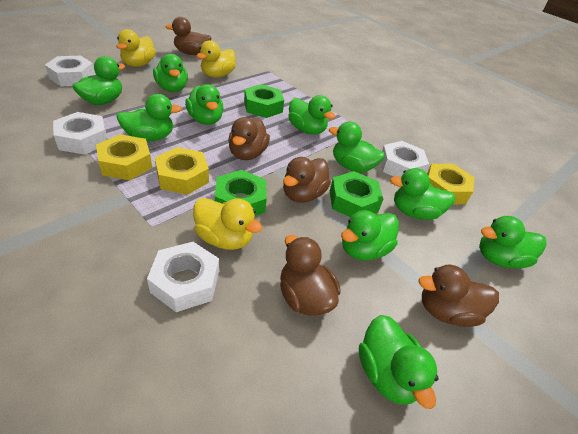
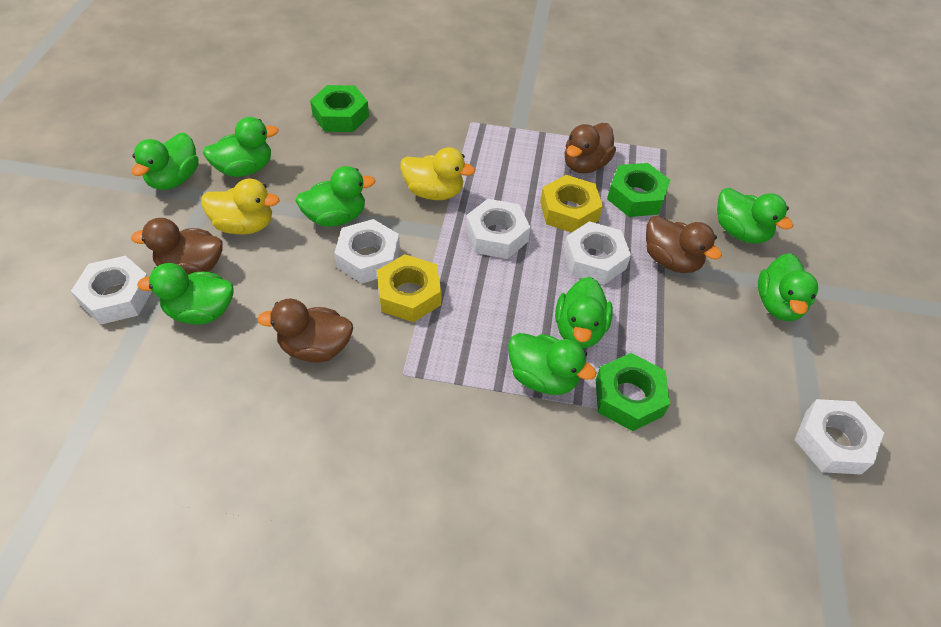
brown duck: [165,17,211,55] [228,117,270,160] [280,235,341,315] [283,157,331,203] [418,265,499,327] = 5 -> [131,218,222,275] [257,298,353,363] [565,123,616,174] [646,216,722,273] = 4
green duck: [72,56,125,105] [116,94,182,142] [153,54,188,92] [185,84,224,125] [288,95,335,134] [329,122,385,173] [341,210,399,261] [359,315,438,409] [390,168,455,220] [479,216,547,269] = 10 -> [132,133,199,190] [137,263,234,325] [203,117,279,177] [295,166,375,227] [508,333,597,395] [555,277,613,348] [717,188,793,244] [758,253,818,321] = 8
white nut: [45,56,95,87] [53,112,107,155] [147,242,219,312] [381,141,429,177] = 4 -> [71,256,152,324] [334,219,400,283] [466,199,530,259] [563,221,631,285] [795,399,884,475] = 5
yellow duck: [116,29,156,67] [193,198,263,250] [196,40,236,78] = 3 -> [201,179,279,235] [400,147,475,200] = 2
yellow nut: [96,134,152,180] [155,147,209,195] [427,164,474,204] = 3 -> [377,254,441,322] [540,175,603,233] = 2

